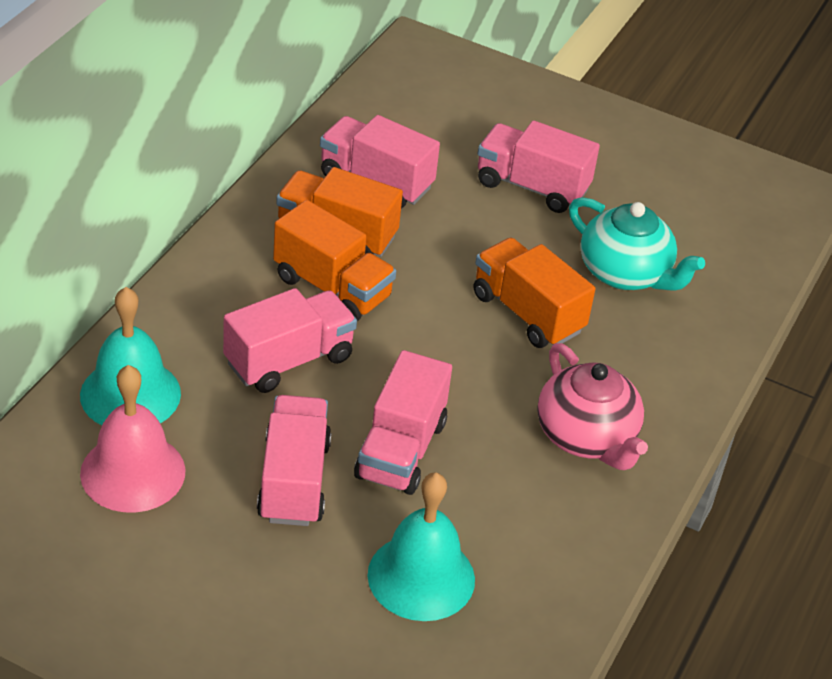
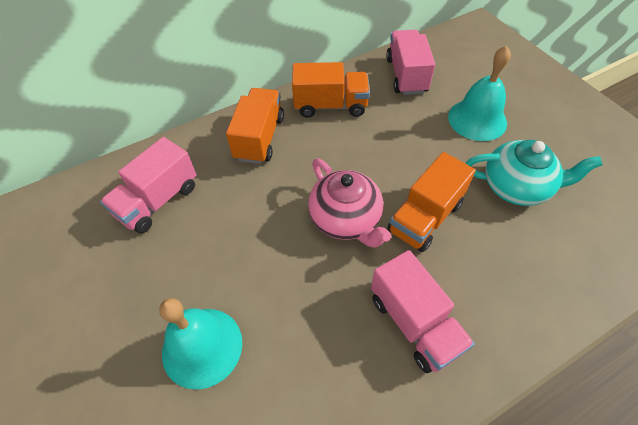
pink bell: [80,365,186,513] = 1 -> none = 0
pink truck: [223,288,357,393] [257,395,331,526] [320,115,440,209] [354,350,452,495] [477,120,600,213] = 5 -> [100,137,196,233] [371,250,475,373] [386,30,435,95] = 3

